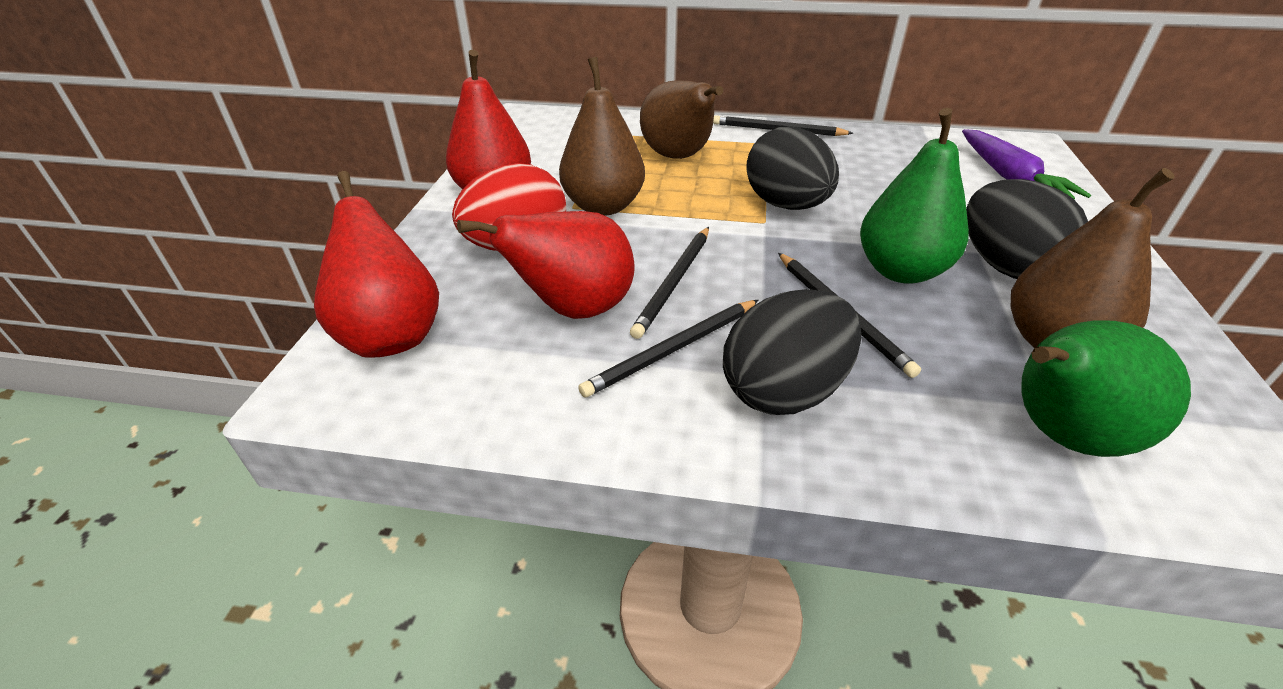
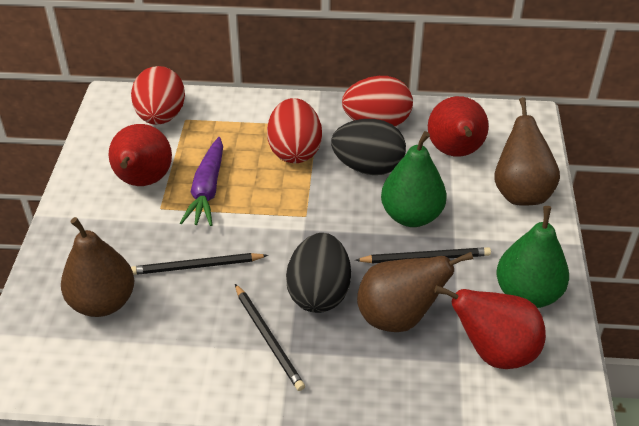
black egg: [723,289,862,415] [746,127,839,210] [966,179,1088,279] = 3 -> [286,233,351,313] [331,119,406,175] = 2
black pencil: [578,300,759,398] [630,227,709,339] [713,115,853,136] [778,253,921,378] = 4 -> [131,253,268,275] [235,284,305,391] [355,247,491,264] = 3
red egg: [452,163,566,251] = 1 -> [131,66,185,125] [267,98,322,163] [342,76,413,127] = 3

